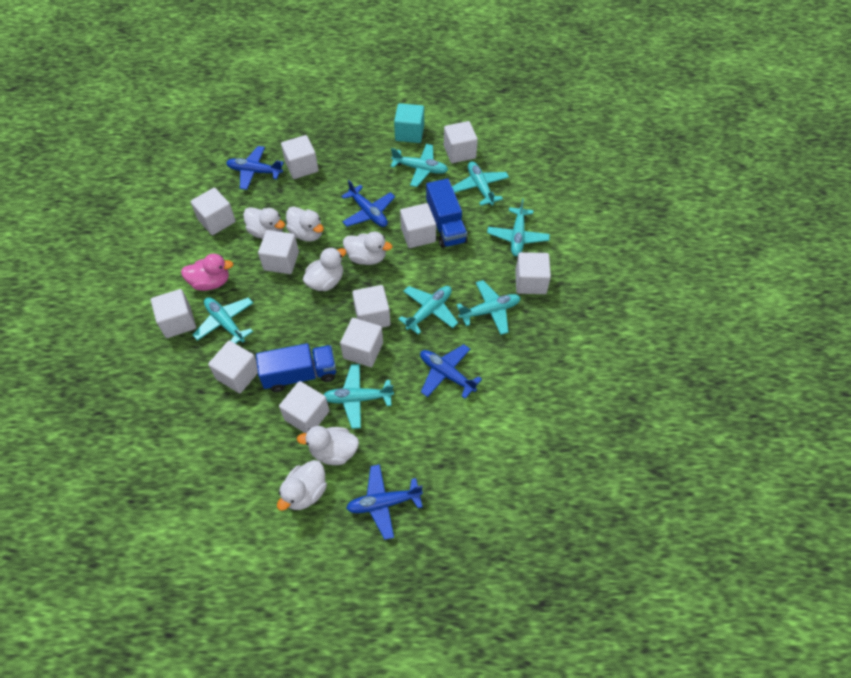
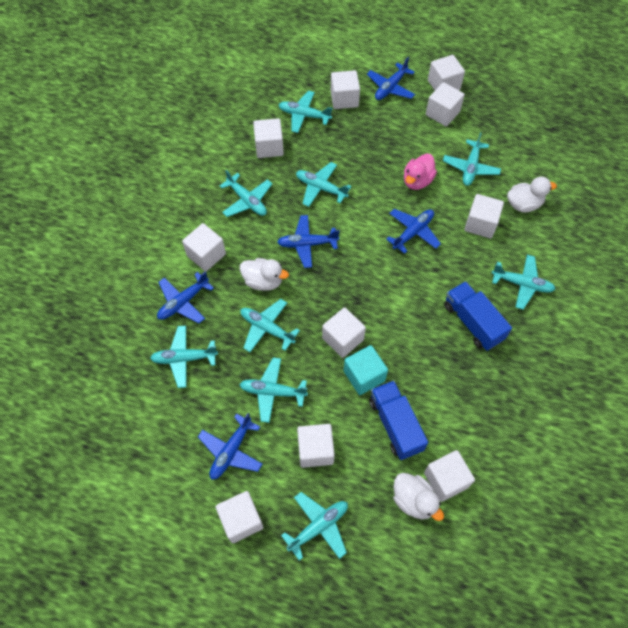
blue plane: [226,146,284,190] [341,180,395,227] [346,464,423,540] [420,344,482,399] = 4 -> [157,271,214,323] [198,413,262,480] [277,215,340,268] [367,57,415,100] [386,209,441,254] = 5
turquoise plane: [193,297,253,344] [323,364,394,429] [391,144,448,187] [398,286,458,335] [452,161,509,206] [457,280,521,335] [487,198,550,256] = 7 -> [150,326,218,388] [220,170,272,217] [239,357,308,423] [240,299,300,352] [279,91,333,133] [281,492,348,561] [296,162,352,207] [443,132,501,186] [492,255,555,310] = 9
white cube: [151,289,196,338] [190,188,236,235] [208,341,258,393] [258,230,299,274] [279,381,330,433] [281,135,319,179] [340,318,383,367] [352,285,391,328] [400,203,436,248] [444,121,478,163] [515,252,551,294] = 11 -> [182,223,226,271] [216,491,263,543] [253,118,284,158] [297,424,335,468] [322,307,366,358] [331,70,360,109] [424,450,475,502] [426,82,465,126] [428,55,465,91] [465,194,504,238] = 10
white duck: [243,207,285,239] [277,460,327,511] [286,206,324,242] [297,426,359,465] [303,247,347,291] [343,231,392,265] = 6 -> [240,258,289,291] [393,473,444,521] [507,177,557,213] = 3

